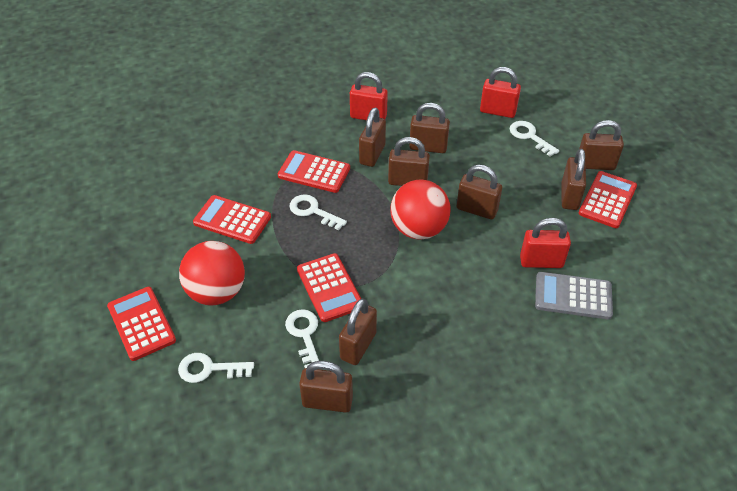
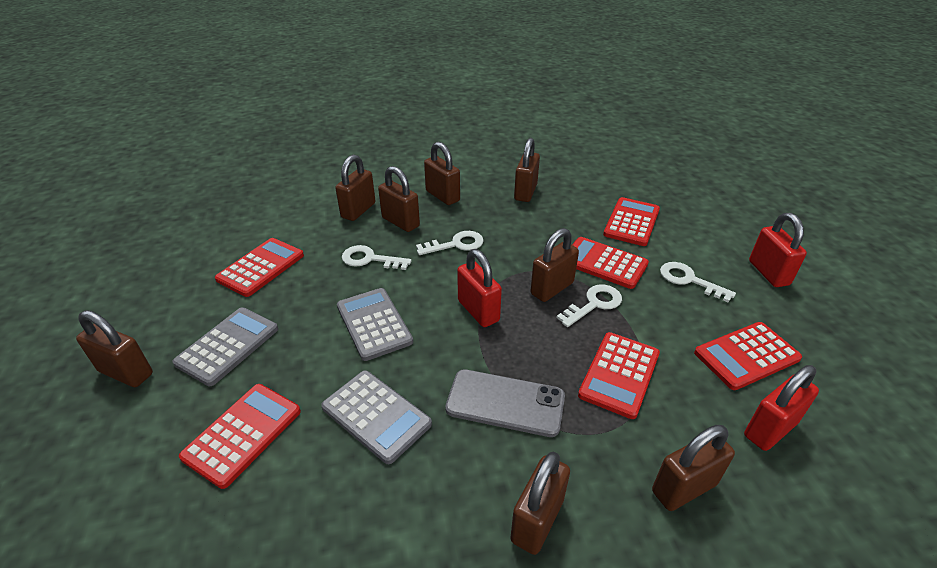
grey calculator: [535,272,613,319] = 1 -> [172,307,278,386] [321,370,432,464] [337,288,413,361] = 3
grey phone: none = 0 -> [445,369,565,437] = 1
red ball: [179,241,245,305] [390,180,450,240] = 2 -> none = 0
red calculator: [107,287,176,361] [193,195,271,244] [278,150,350,193] [297,253,361,322] [579,171,637,228] = 5 -> [179,384,301,489] [215,238,304,297] [572,237,649,289] [578,332,660,419] [603,197,660,246] [694,322,802,390] = 6

